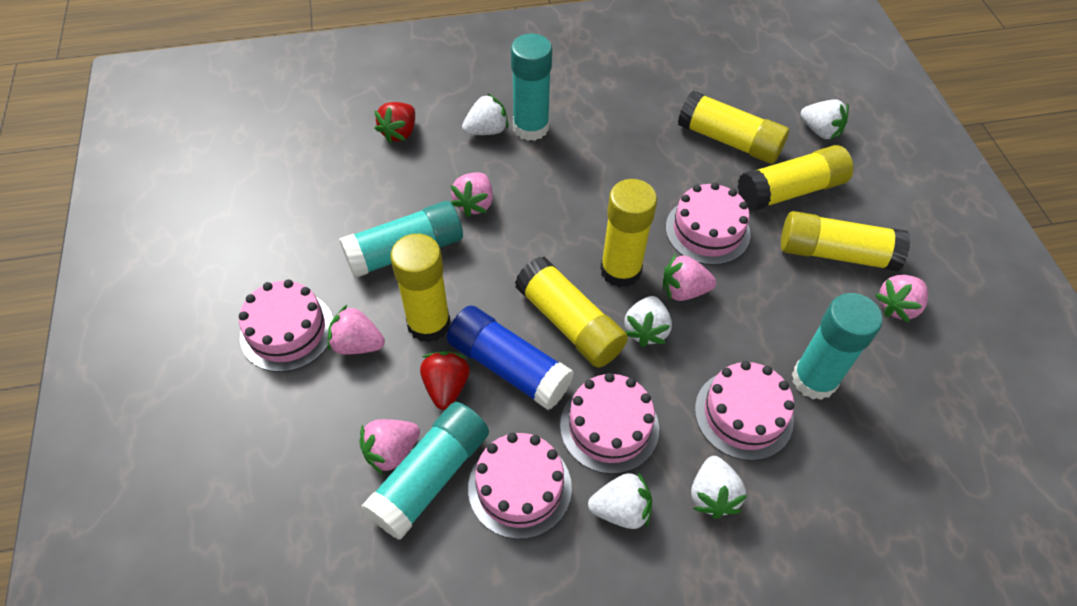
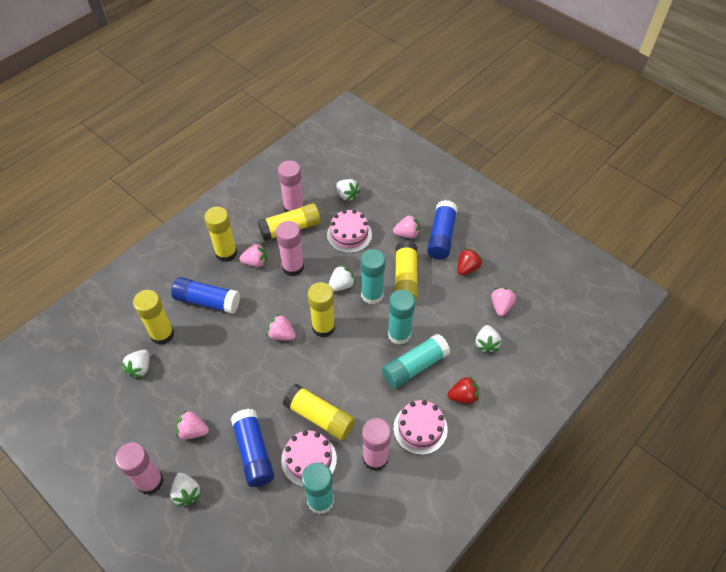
blue glue stick: [447,306,574,410] = 1 -> [171,277,240,314] [231,409,274,487] [427,200,457,260] = 3
pink cake: [239,280,333,372] [468,433,572,539] [560,373,659,474] [666,182,751,265] [695,361,794,461] = 5 -> [281,430,337,487] [327,210,372,253] [394,400,448,455] = 3
pink glue stick: none = 0 -> [115,442,163,495] [276,221,304,276] [278,161,304,212] [362,418,391,471] = 4

